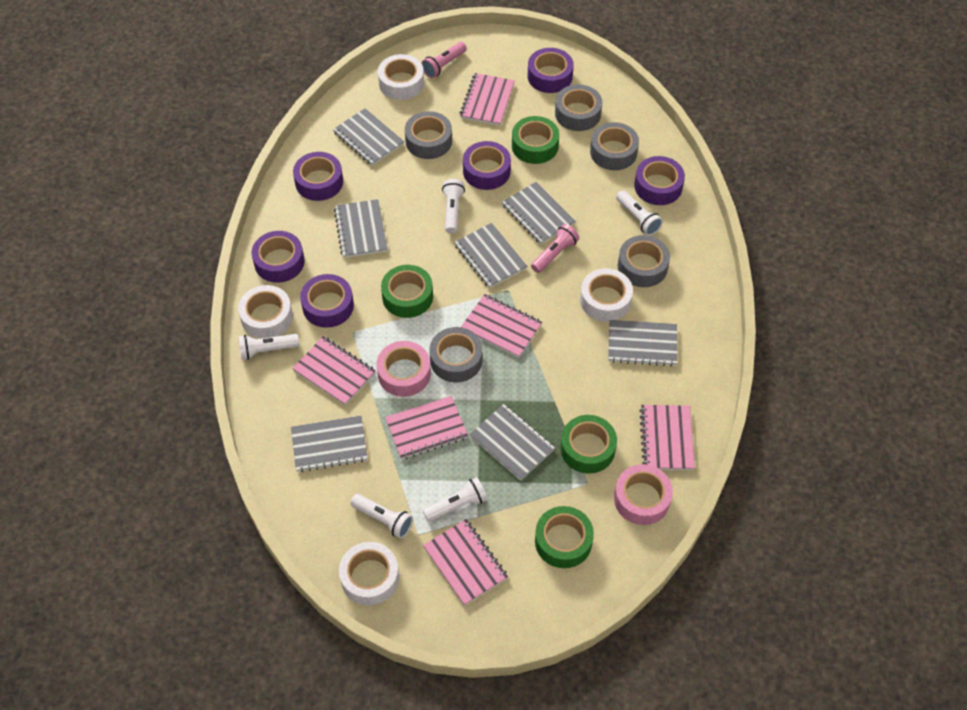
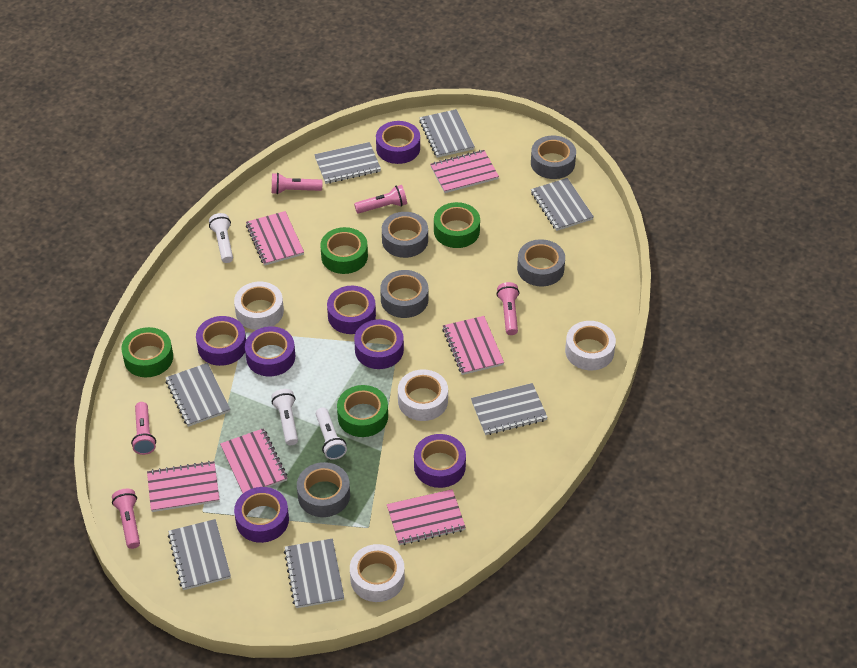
pink flashlight: [421,42,467,78] [531,224,579,273] = 2 -> [112,489,140,549] [131,402,156,455] [272,173,322,194] [354,185,407,214] [497,282,519,335] = 5
pink tape: [377,341,431,397] [614,464,673,525] = 2 -> none = 0
purple tape: [252,231,305,283] [293,152,343,201] [300,274,354,328] [463,141,511,190] [528,48,574,93] [634,156,685,205] = 6 -> [196,316,246,366] [234,487,289,543] [245,326,295,376] [327,286,376,334] [354,319,404,369] [376,121,420,164] [414,434,466,488] = 7
white flashlight: [238,334,299,360] [350,494,413,539] [423,477,488,522] [442,179,465,234] [616,190,663,236] = 5 -> [209,213,233,263] [271,389,298,445] [316,407,347,460] = 3

